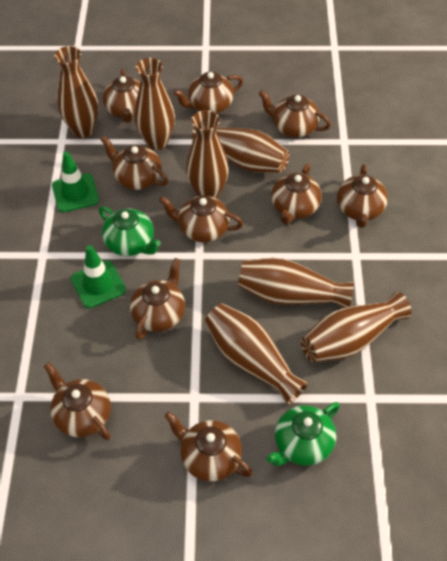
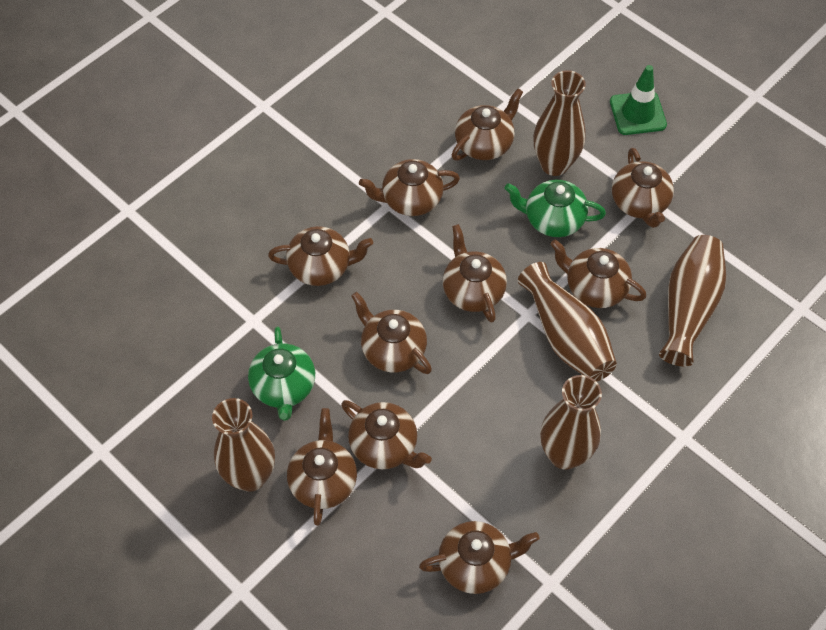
brown vase: [54,46,99,138] [134,58,175,150] [186,110,229,198] [192,128,289,173] [205,303,309,405] [238,258,354,308] [301,292,412,362] = 7 -> [212,398,275,492] [518,262,617,381] [533,70,586,176] [540,375,602,470] [659,235,726,366] = 5
green traffic cone: [52,151,99,212] [71,245,126,309] = 2 -> [610,65,667,135] = 1

